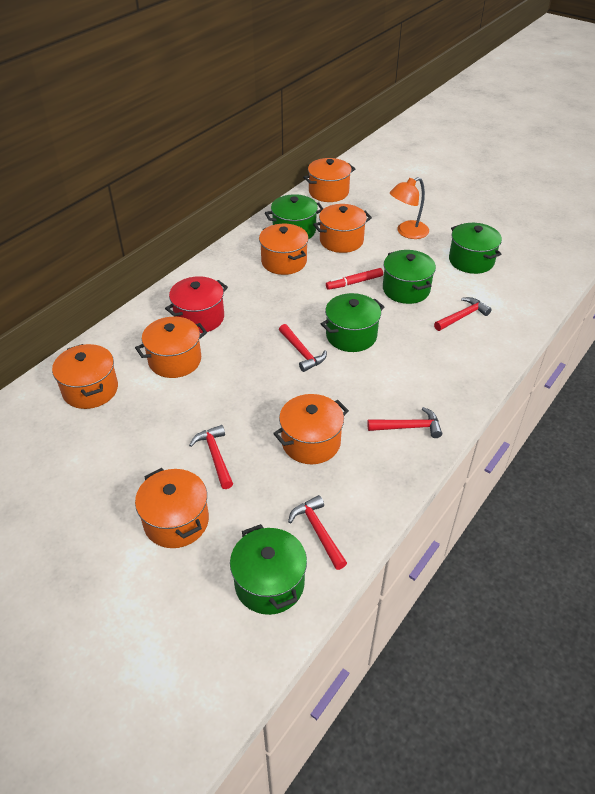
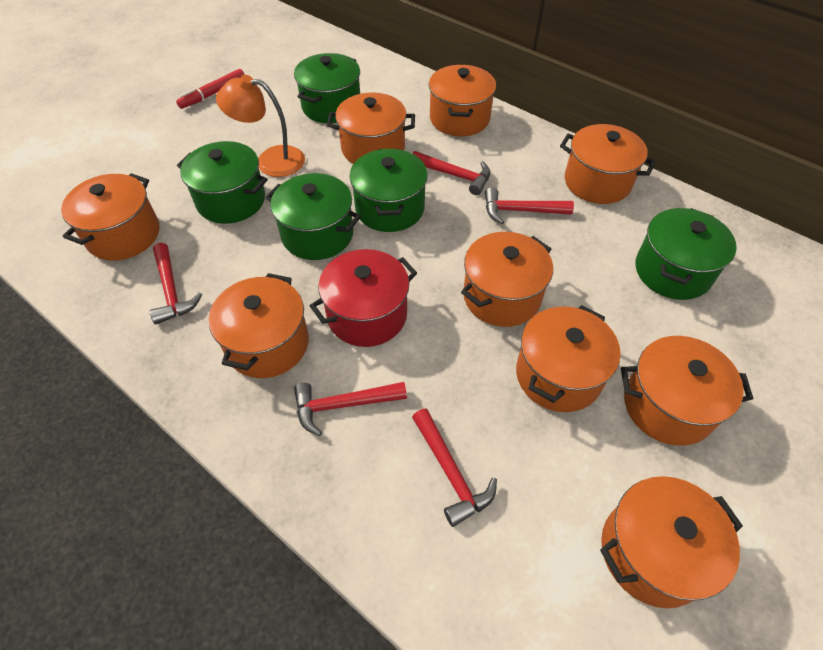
orange pot: [52,344,118,409] [135,317,207,378] [135,468,209,548] [259,224,309,275] [273,394,349,464] [303,158,355,202] [313,204,372,253] = 7 -> [61,173,159,261] [209,273,309,378] [327,92,415,164] [429,65,496,136] [461,232,553,327] [516,305,621,412] [560,124,656,204] [600,476,743,608] [621,336,753,446] = 9

